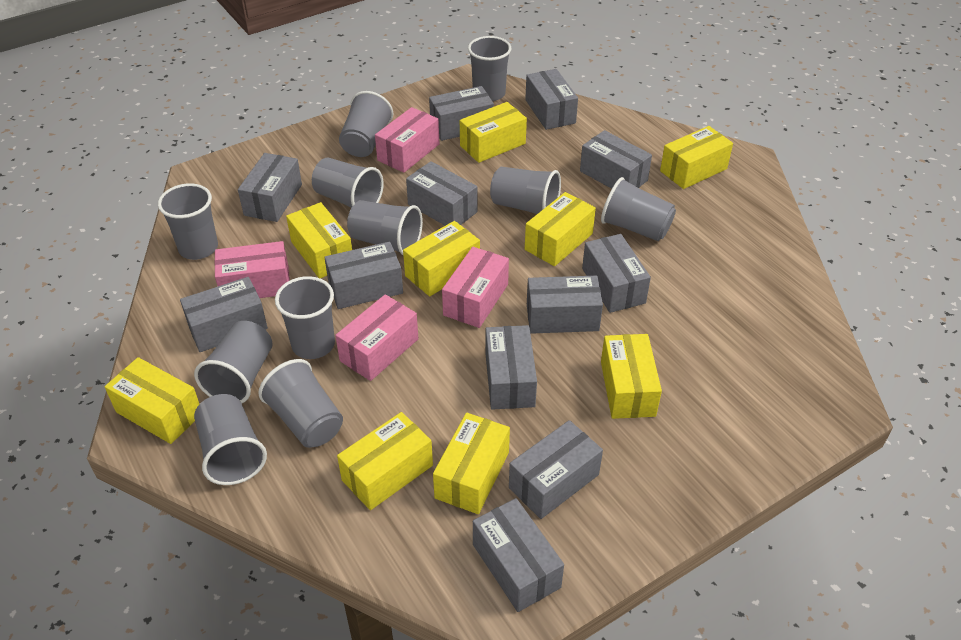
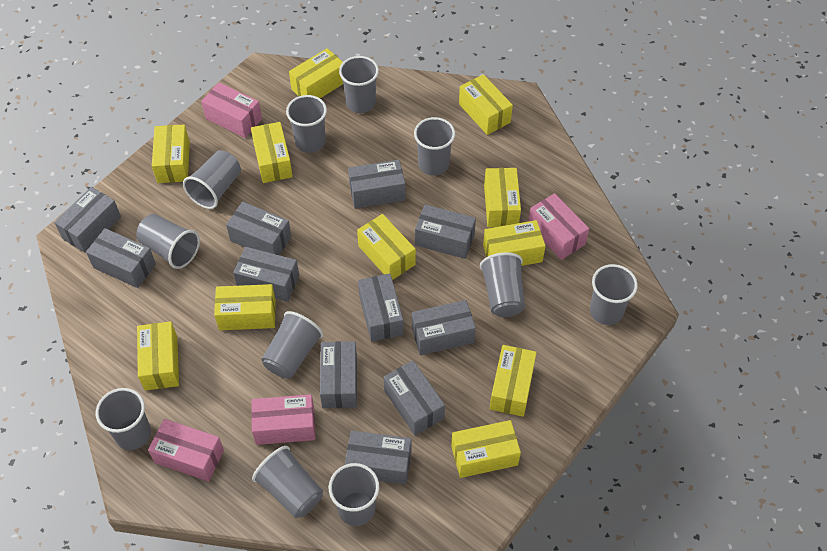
grey box: [180,277,268,352] [238,153,302,222] [324,242,403,309] [406,161,477,226] [429,86,494,141] [473,498,564,612] [485,325,537,410] [509,420,603,519] [525,69,578,130] [527,276,603,334] [580,130,652,189] [582,234,651,313] = 12 -> [54,187,121,253] [86,228,156,288] [226,202,292,255] [233,247,299,302] [320,341,357,408] [345,431,411,485] [348,160,406,209] [358,273,404,342] [384,360,445,436] [412,300,476,355] [415,205,476,259] = 11
yellow box: [105,357,199,444] [286,202,352,278] [337,412,433,510] [403,221,480,296] [433,413,510,514] [460,102,527,163] [525,192,596,266] [601,334,662,419] [660,126,733,189] = 9 -> [137,321,179,391] [152,125,190,183] [214,284,276,330] [251,122,293,183] [289,48,343,98] [357,214,416,280] [451,420,521,478] [459,74,513,135] [483,220,545,266] [484,168,521,227] [490,345,537,417] = 11

